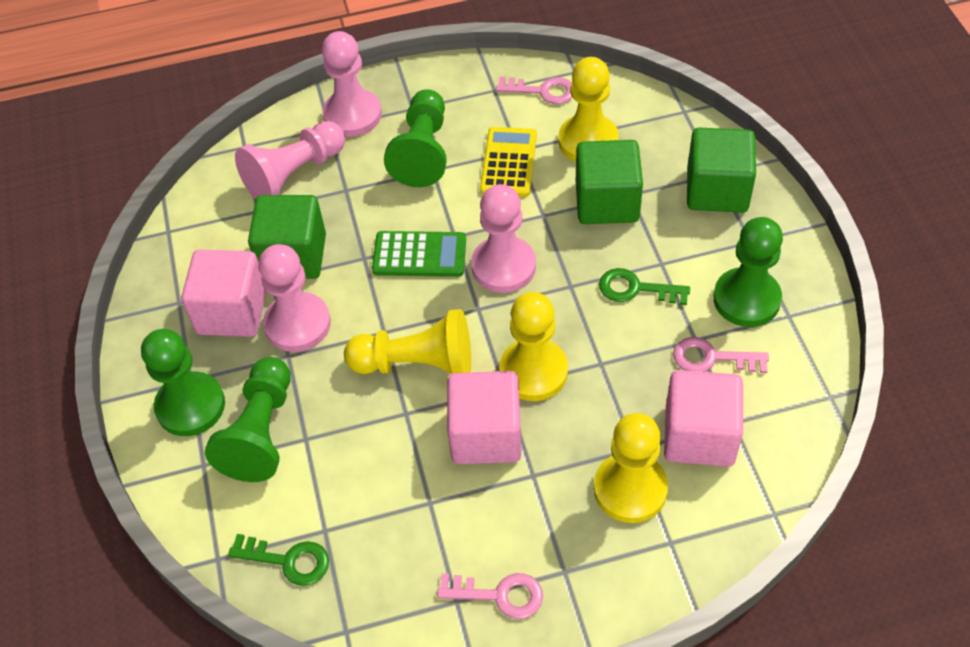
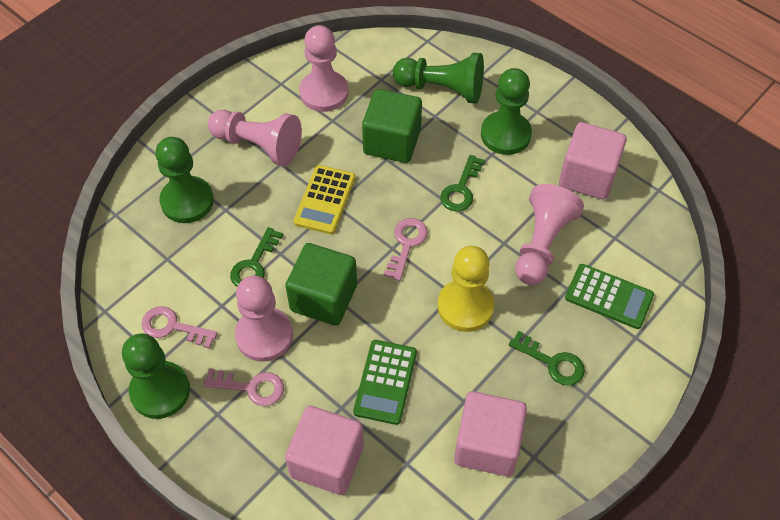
green calculator: [372,231,466,277] = 1 -> [353,340,417,425] [565,264,654,329] = 2
green cube: [248,195,326,279] [576,140,643,224] [687,128,756,213] = 3 -> [285,243,357,326] [362,89,422,163] = 2
green key: [228,534,329,586] [599,268,690,305] = 2 -> [230,227,283,287] [440,155,485,212] [509,331,585,386] = 3
yellow pawn: [344,309,471,374] [499,292,568,401] [558,57,619,162] [594,413,668,523] = 4 -> [438,246,494,332] = 1

